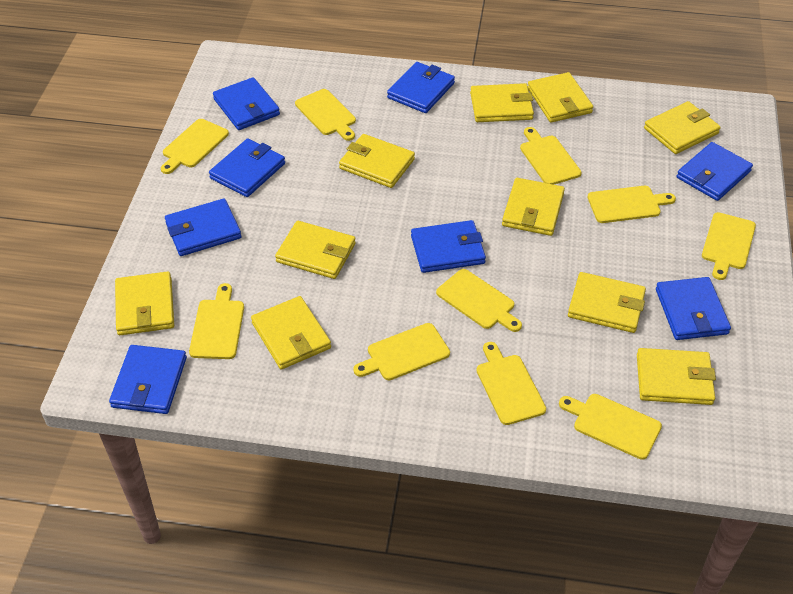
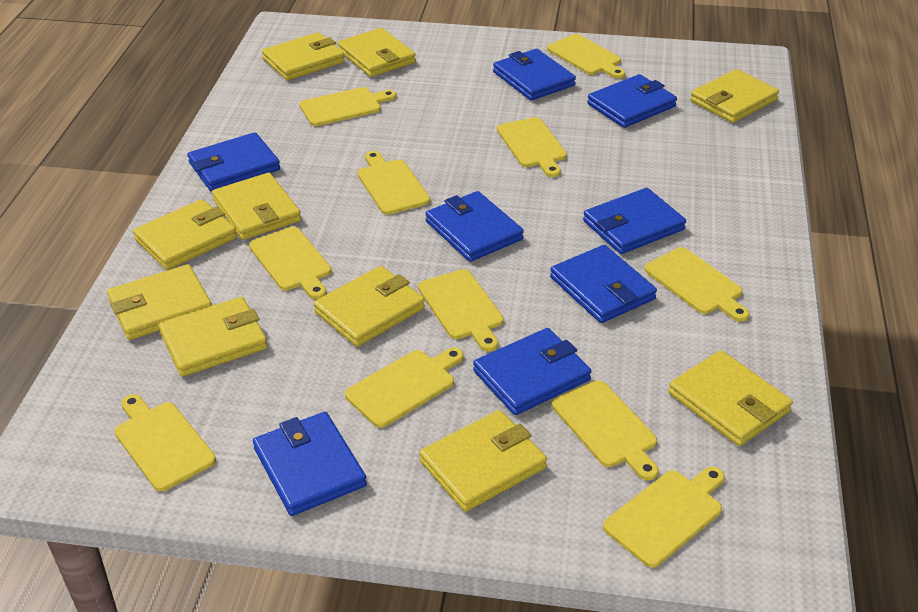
yellow cutting board: [161,119,229,174] [189,283,244,359] [295,89,356,141] [353,323,450,380] [436,269,522,332] [476,342,546,425] [520,127,582,185] [559,394,662,460] [588,186,676,223] [702,212,756,280] = 10 -> [114,394,216,491] [249,226,331,299] [299,87,397,126] [345,348,464,428] [357,151,430,215] [418,269,504,352] [497,117,567,177] [547,34,625,79] [552,380,659,480] [603,467,725,568] [644,247,750,322] = 11

